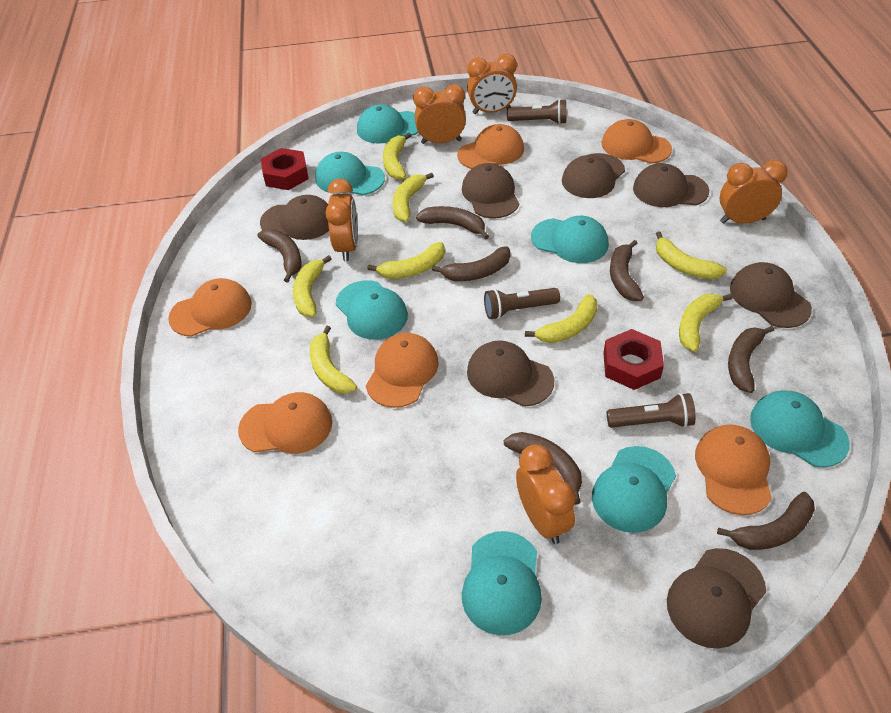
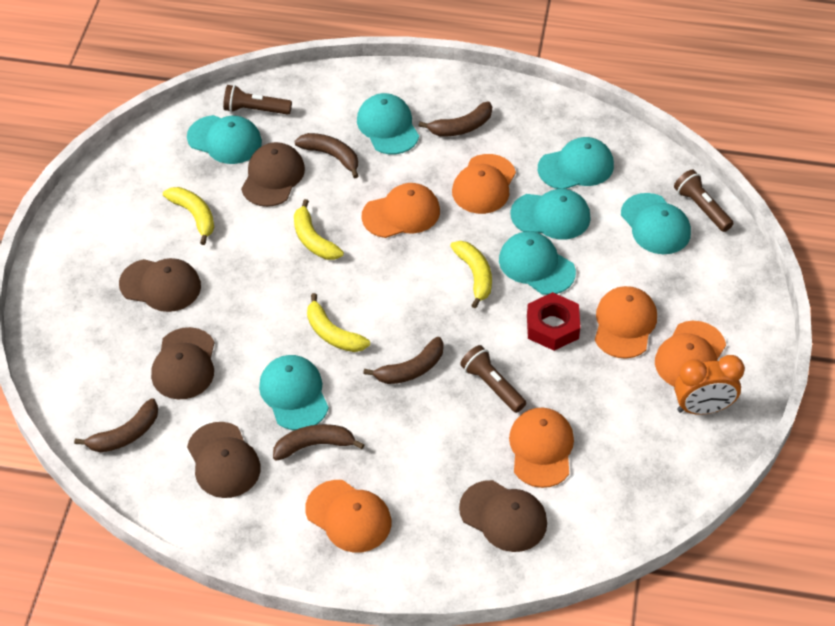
brown banana: [257,229,302,282] [416,206,489,239] [432,246,511,281] [504,432,582,505] [610,240,644,301] [717,492,815,550] [728,326,774,393] = 7 -> [74,398,158,452] [273,424,365,461] [294,133,358,178] [363,337,444,384] [419,101,492,136] = 5
brown cap: [260,195,329,240] [462,163,519,219] [467,340,554,407] [562,153,625,198] [633,163,709,207] [667,548,766,649] [730,262,812,328] = 7 -> [119,258,201,312] [151,327,215,399] [187,422,261,498] [241,142,305,207] [459,480,547,552] = 5
orange clock: [325,179,358,261] [413,84,466,144] [467,54,517,114] [516,445,576,544] [720,160,788,224] = 5 -> [674,355,745,415] = 1
red nut: [261,148,309,190] [603,329,664,390] = 2 -> [527,292,580,351] = 1
yellow banana: [293,255,332,317] [310,326,357,394] [367,242,445,279] [383,132,411,180] [393,173,434,222] [525,294,598,343] [656,231,727,280] [679,293,732,352] = 8 -> [163,187,214,245] [294,199,344,260] [307,293,370,352] [450,241,492,308] = 4

